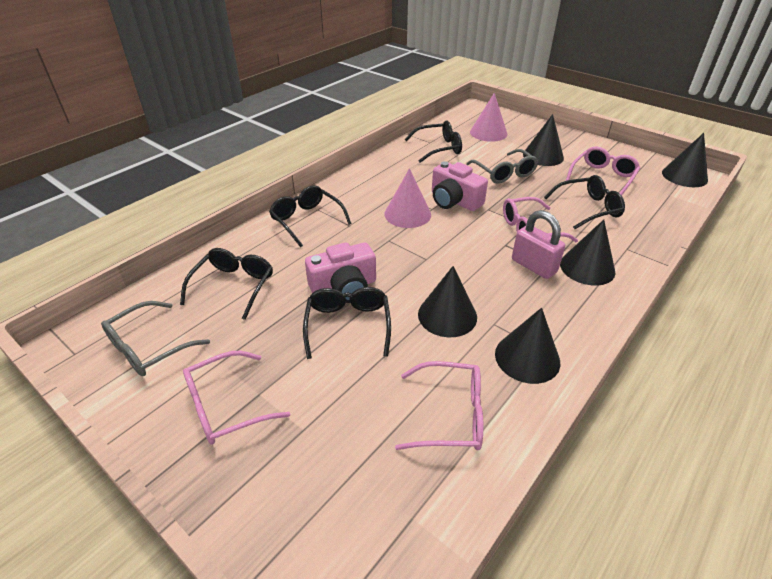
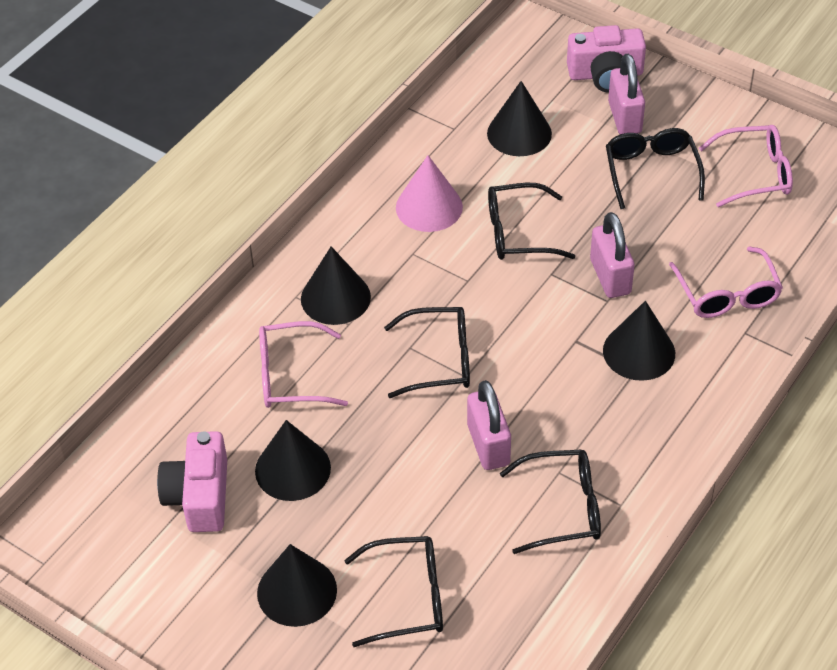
grey glasses: [101,301,210,376] [466,149,538,184] = 2 -> none = 0
pink cone: [384,168,431,228] [470,93,507,142] = 2 -> [396,155,463,232] = 1
pink glasses: [183,351,290,445] [395,361,483,450] [503,197,578,242] [566,146,640,196] = 4 -> [259,321,348,408] [669,247,783,318] [699,125,793,207] = 3
pink padlock: [512,210,565,279] = 1 -> [467,380,511,470] [590,212,635,298] [608,54,645,134] = 3

